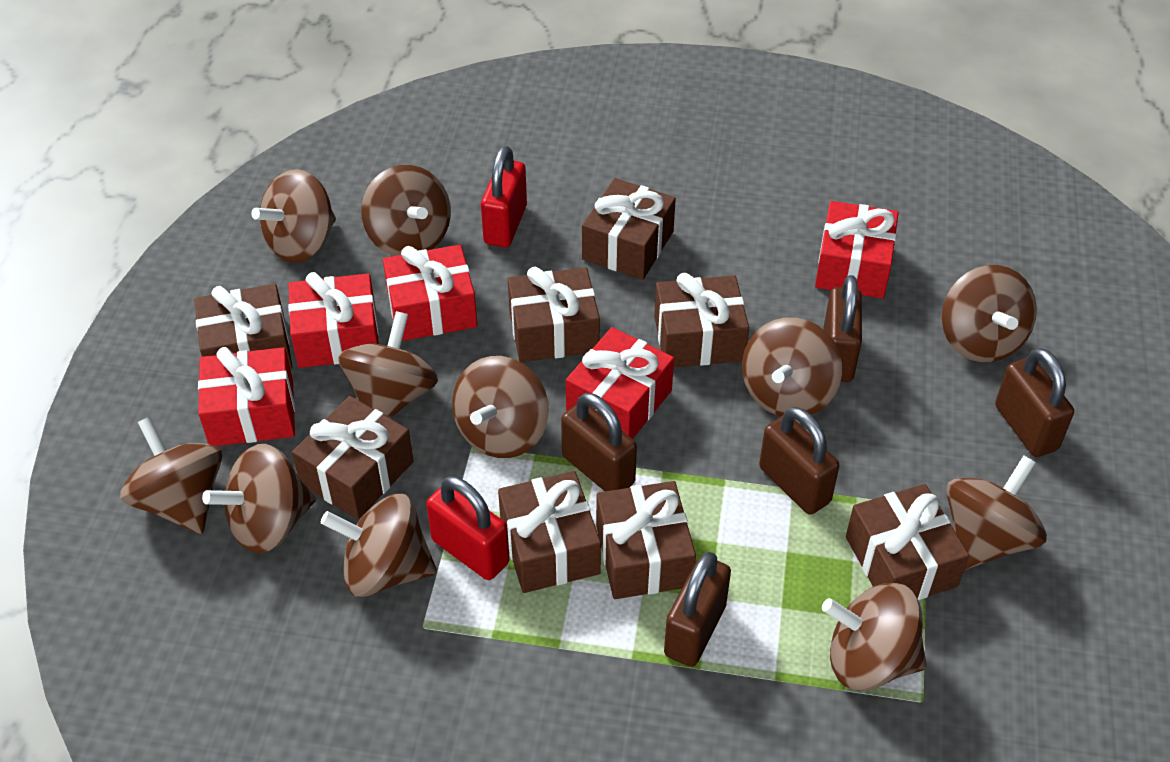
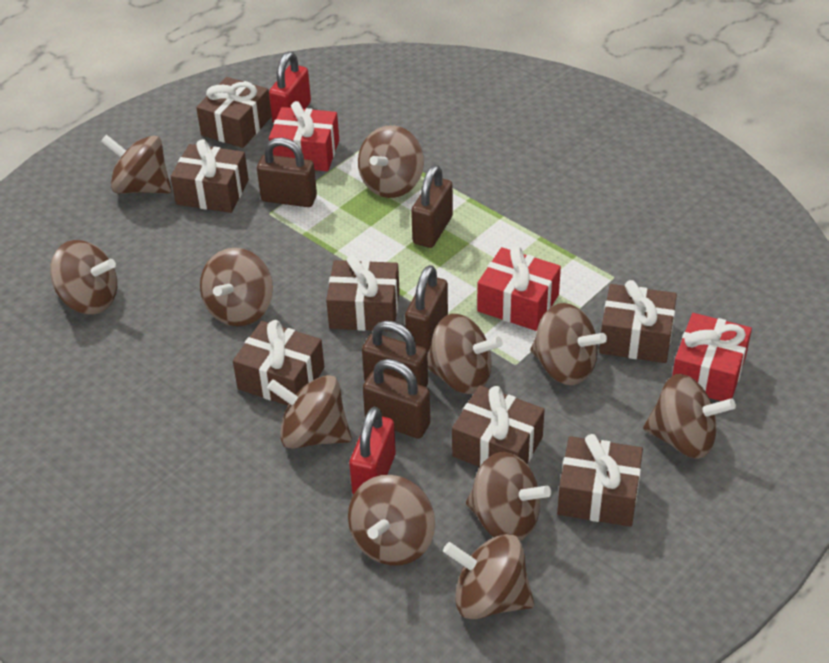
brown gift: [194,284,292,369] [292,396,413,519] [498,471,601,593] [508,267,600,362] [582,178,676,280] [596,481,696,599] [654,273,749,367] [846,484,969,600] = 8 -> [171,139,249,213] [196,77,272,148] [233,320,324,406] [326,254,400,331] [452,385,545,467] [557,434,643,527] [599,280,677,363] = 7
red gift: [198,347,295,446] [288,272,379,368] [383,245,477,341] [566,327,674,439] [815,201,898,298] = 5 -> [269,101,339,171] [477,246,561,331] [672,313,752,401] = 3

